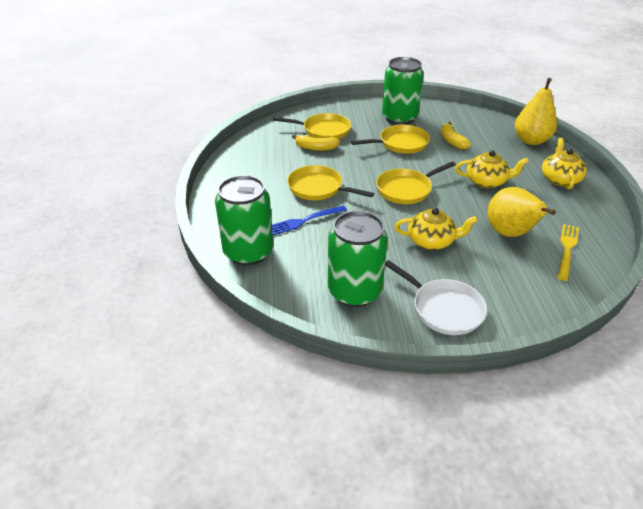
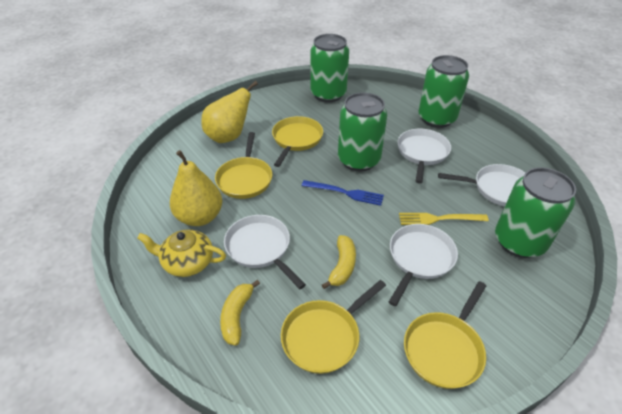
green can: [215,175,273,265] [328,211,388,307] [382,57,424,125] = 3 -> [310,34,349,102] [338,92,387,172] [418,55,469,128] [495,167,576,258] = 4
white pan: [385,260,487,335] = 1 -> [224,215,306,289] [389,224,458,306] [397,129,451,184] [438,164,525,206] = 4
yellow teapot: [395,208,478,250] [455,150,529,188] [542,138,587,189] = 3 -> [137,229,226,277] = 1

